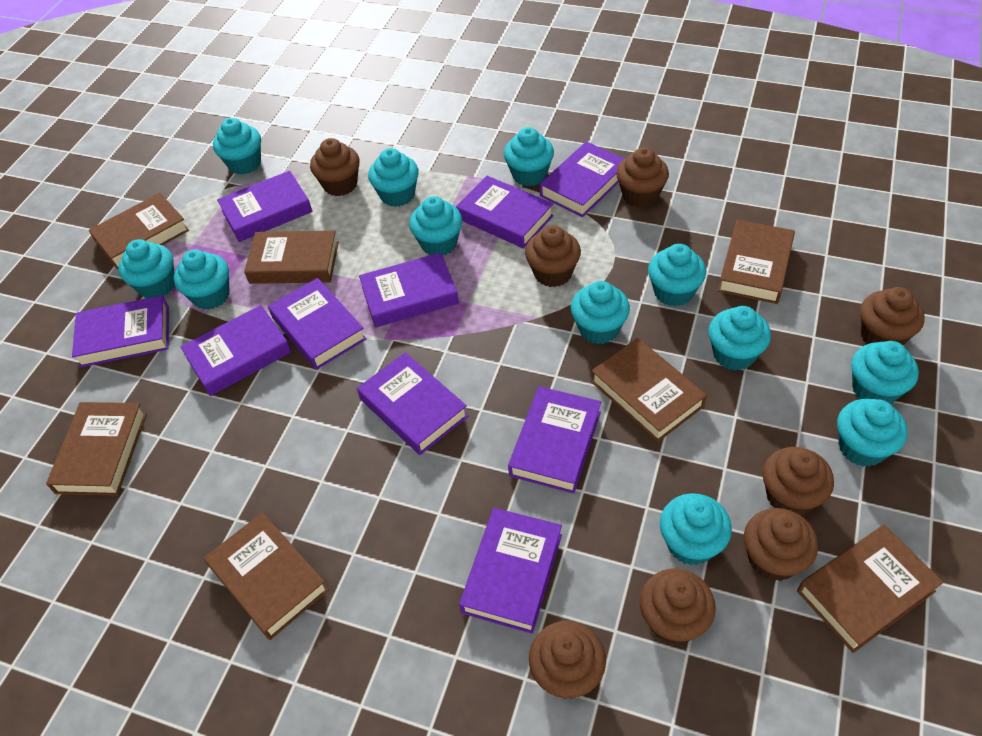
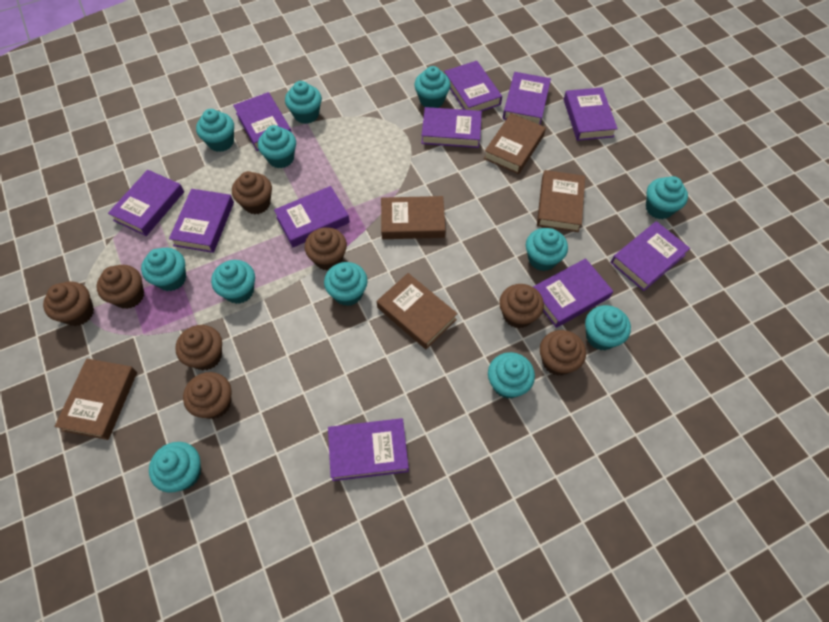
brown book: [46,402,147,496] [89,193,189,270] [204,512,329,640] [244,230,339,284] [591,338,707,442] [718,220,795,304] [797,525,943,653] = 7 -> [54,358,137,440] [377,273,458,349] [381,196,446,239] [484,113,546,174] [537,170,585,232] = 5
purple book: [72,295,169,368] [181,305,291,396] [217,171,312,242] [268,278,367,370] [357,352,468,455] [359,252,459,328] [456,176,554,249] [459,508,562,634] [508,386,601,494] [539,141,625,217] = 10 -> [108,170,184,236] [169,189,234,253] [233,92,292,151] [274,186,350,247] [328,418,409,481] [421,107,482,148] [444,61,502,111] [503,72,551,125] [533,258,613,328] [564,87,618,141] [611,221,690,291] = 11

